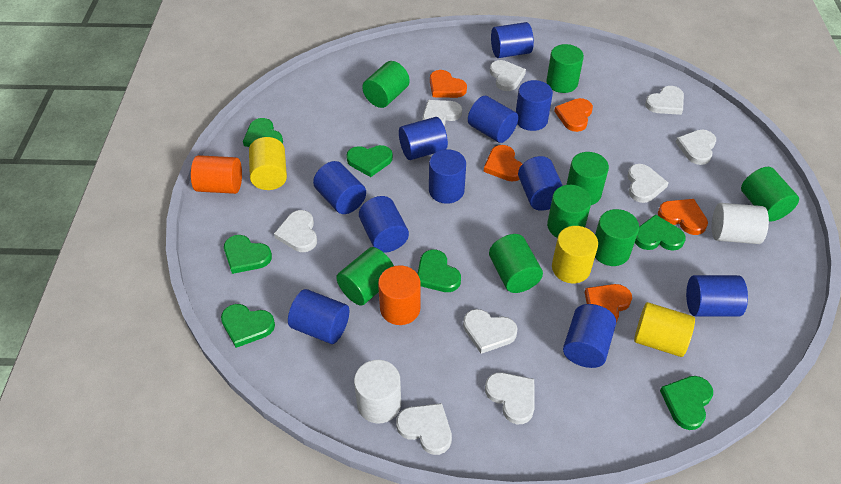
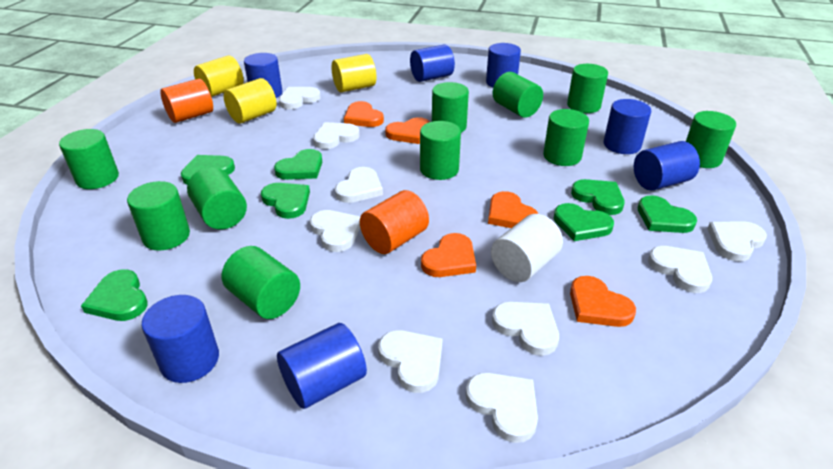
blue cylinder: [288,289,349,344] [313,161,366,214] [359,196,409,253] [399,117,448,160] [429,149,466,204] [468,96,518,143] [491,22,534,58] [516,80,553,131] [518,156,563,211] [563,304,616,368] [686,275,748,317] = 11 -> [141,295,219,383] [244,53,283,98] [277,323,367,409] [410,44,455,82] [486,43,521,87] [604,99,651,154] [634,141,700,191] = 7
green cylinder: [336,247,394,306] [362,61,410,108] [489,234,543,293] [546,44,584,93] [547,185,592,238] [566,152,609,205] [595,209,639,266] [741,167,799,221] = 8 -> [59,129,119,189] [127,181,190,251] [187,167,247,229] [222,246,300,319] [420,121,461,180] [432,82,469,133] [493,72,543,118] [543,109,589,166] [567,64,608,113] [686,111,736,168] = 10
white cylinder: [354,360,401,424] [712,203,769,244] = 2 -> [491,214,563,282] = 1

